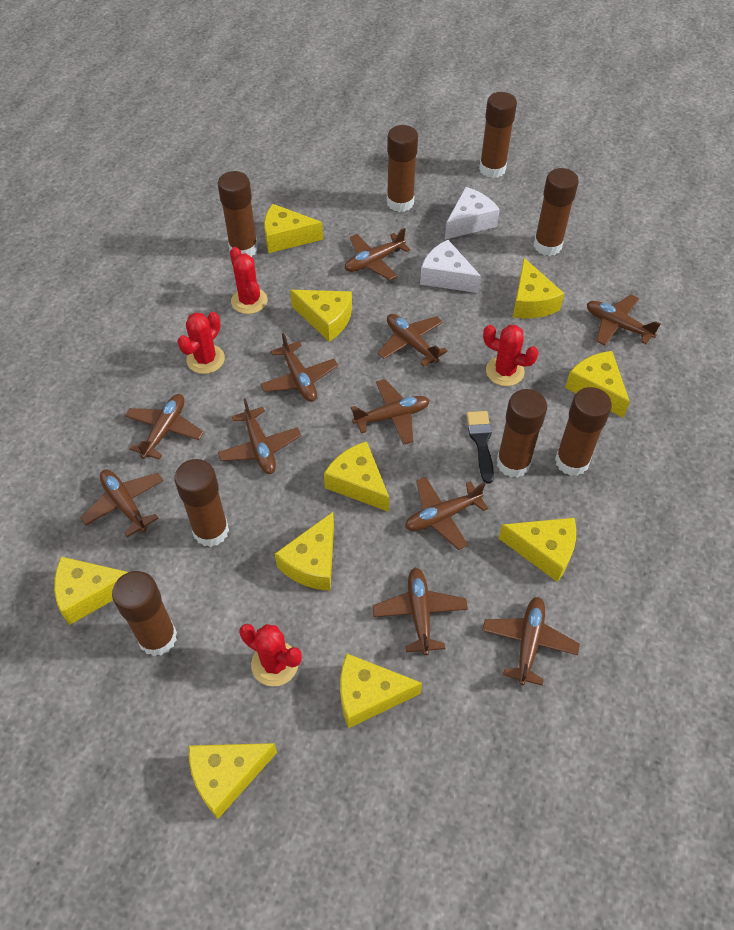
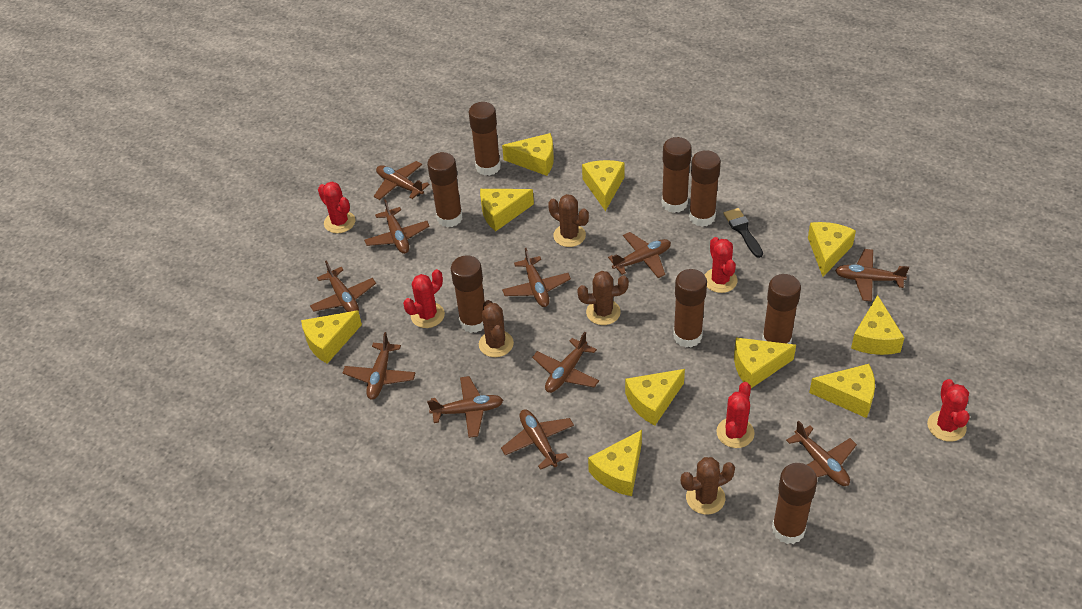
brown cactus: none = 0 -> [479,300,514,357] [548,194,589,247] [577,271,629,325] [681,457,735,514] = 4
red cactus: [177,312,225,374] [230,247,267,314] [240,624,302,686] [483,325,539,386] = 4 -> [318,182,355,233] [403,269,445,328] [705,237,737,293] [716,382,755,448] [927,379,970,442] = 5
white cheese: [420,240,481,293] [445,187,500,240] = 2 -> none = 0

